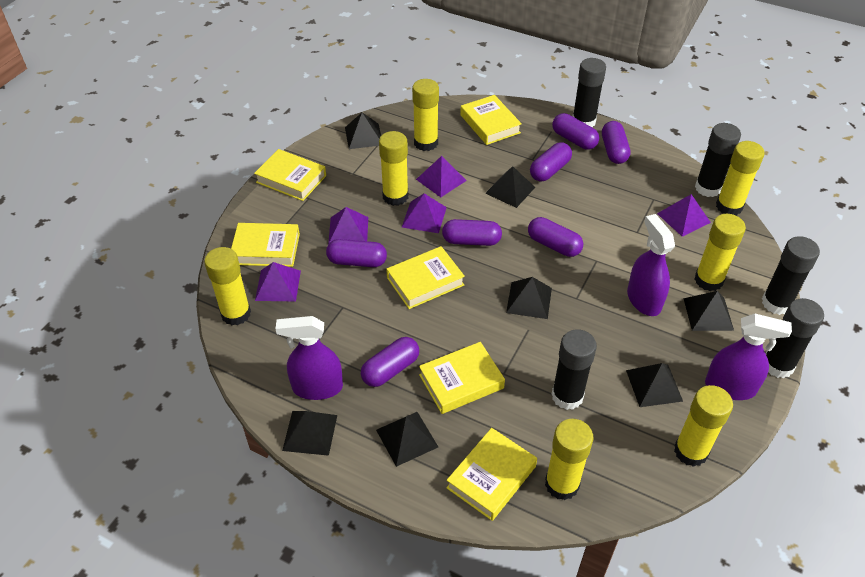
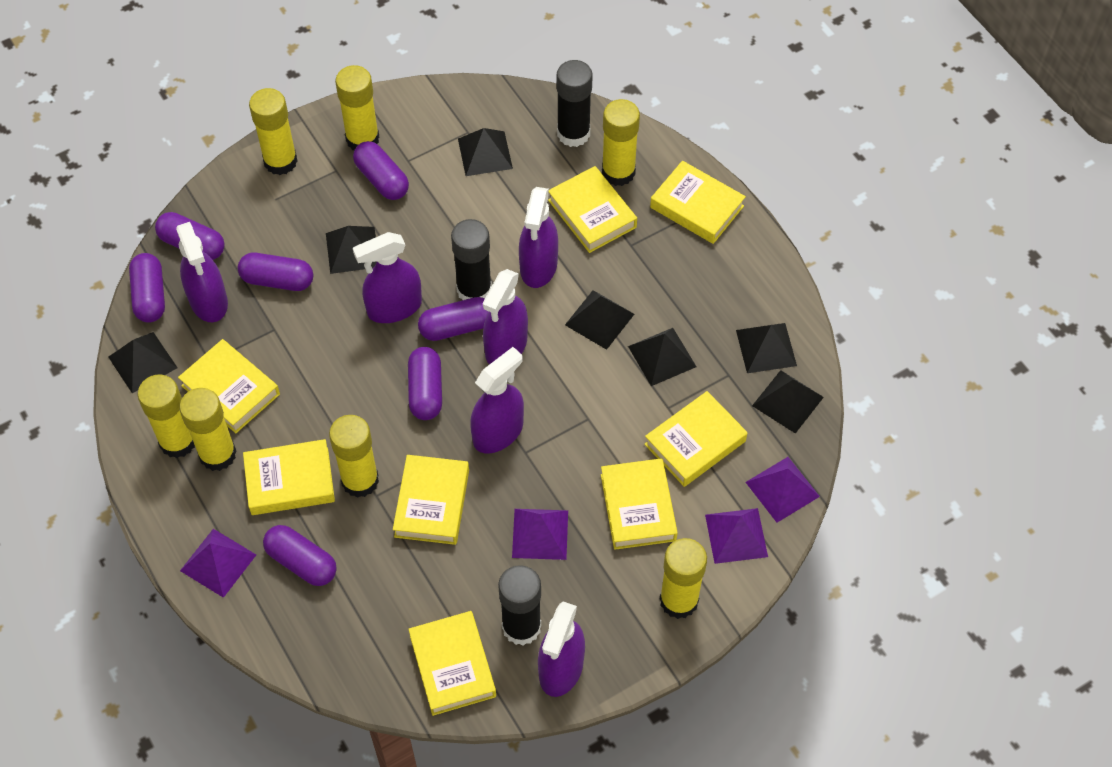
black glue stick: [551,329,597,410] [573,58,606,128] [695,123,741,197] [762,236,820,315] [766,298,824,378] = 5 -> [451,219,492,300] [498,565,541,645] [556,60,593,147] = 3
purple pyramid: [255,262,301,301] [328,207,368,244] [402,193,447,233] [416,156,467,197] [657,194,711,237] = 5 -> [180,529,256,598] [512,509,568,560] [705,508,768,564] [746,457,820,523] = 4
purple spray bottle: [276,316,343,400] [627,214,675,316] [705,314,792,400] = 3 -> [176,222,228,322] [353,232,422,323] [470,347,524,453] [483,269,528,365] [519,187,558,288] [538,601,585,697] = 6
yellow book: [231,223,300,267] [254,149,326,201] [386,246,465,309] [419,342,505,414] [446,428,537,521] [460,95,522,145] = 6 -> [178,339,280,433] [243,439,335,515] [393,455,469,545] [408,611,496,716] [548,166,637,253] [601,458,678,550] [644,391,748,487] [650,161,746,244] = 8

